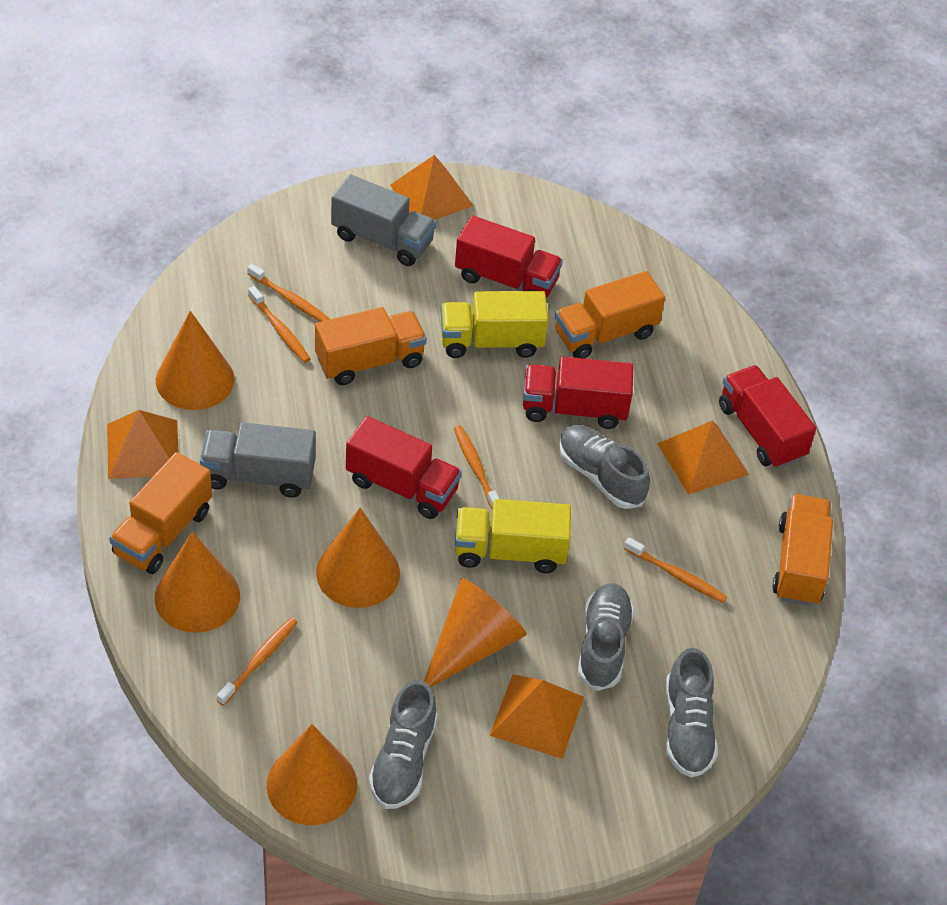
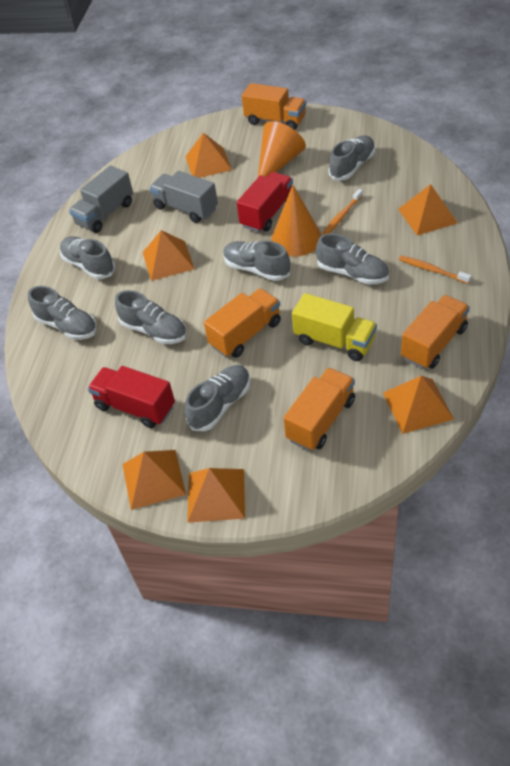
grey shoe: [369,680,438,809] [559,425,650,509] [578,583,634,691] [666,648,718,778] = 4 -> [28,286,97,340] [60,236,115,279] [115,290,187,344] [185,365,250,431] [223,241,290,281] [316,234,389,285] [329,135,375,180] = 7
orange cone: [155,531,240,633] [156,311,235,410] [267,724,357,825] [316,508,400,608] [424,578,527,688] = 5 -> [258,121,306,177] [271,185,322,257] = 2
orange pyramid: [107,410,179,479] [390,155,473,220] [490,674,584,759] [657,421,749,495] = 4 -> [122,450,186,510] [143,230,195,281] [185,133,232,178] [187,468,245,523] [383,376,454,434] [398,184,458,235] = 6
orange toothbrush: [217,618,298,706] [247,264,330,322] [248,286,310,363] [454,425,499,509] [624,538,727,603] = 5 -> [323,189,363,234] [399,256,471,284] = 2
red truck: [346,416,462,519] [455,216,563,298] [523,357,634,429] [719,365,816,469] = 4 -> [88,366,175,428] [237,172,293,232] = 2
yellow truck: [441,291,548,358] [455,499,571,573] = 2 -> [292,293,377,361] = 1

